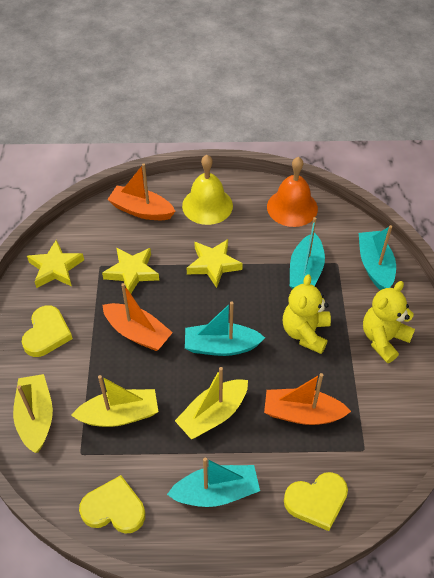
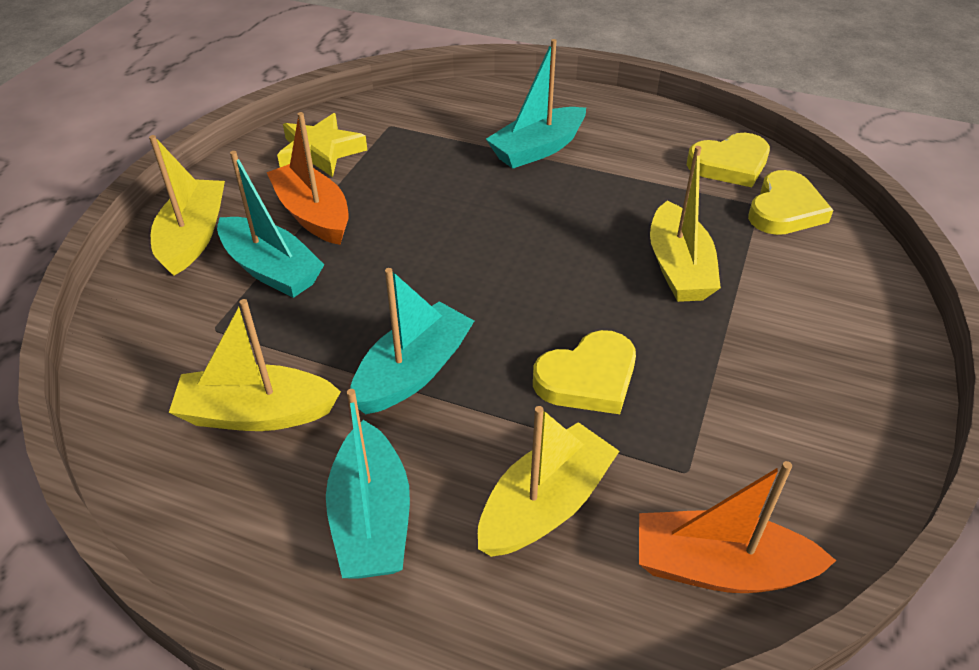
orange bell: [267,157,318,227] = 1 -> none = 0
orange boat: [103,283,173,351] [107,163,175,220] [264,373,351,425] = 3 -> [266,112,349,245] [639,461,836,593] = 2
yellow bell: [182,155,233,225] = 1 -> none = 0
yellow boat: [13,374,53,453] [71,375,158,427] [175,367,248,439] = 3 -> [149,135,225,276] [169,299,341,431] [478,406,620,557] [650,146,721,302] = 4
yellow star: [27,240,84,288] [102,247,159,294] [187,239,243,288] = 3 -> [277,113,367,177] = 1
yellow teddy bear: [283,274,331,354] [363,281,415,363] = 2 -> none = 0

